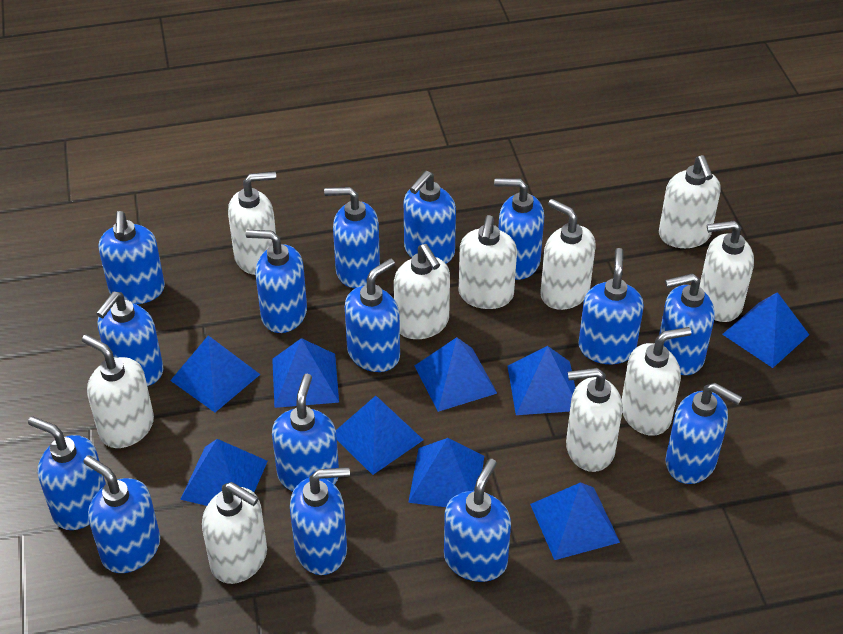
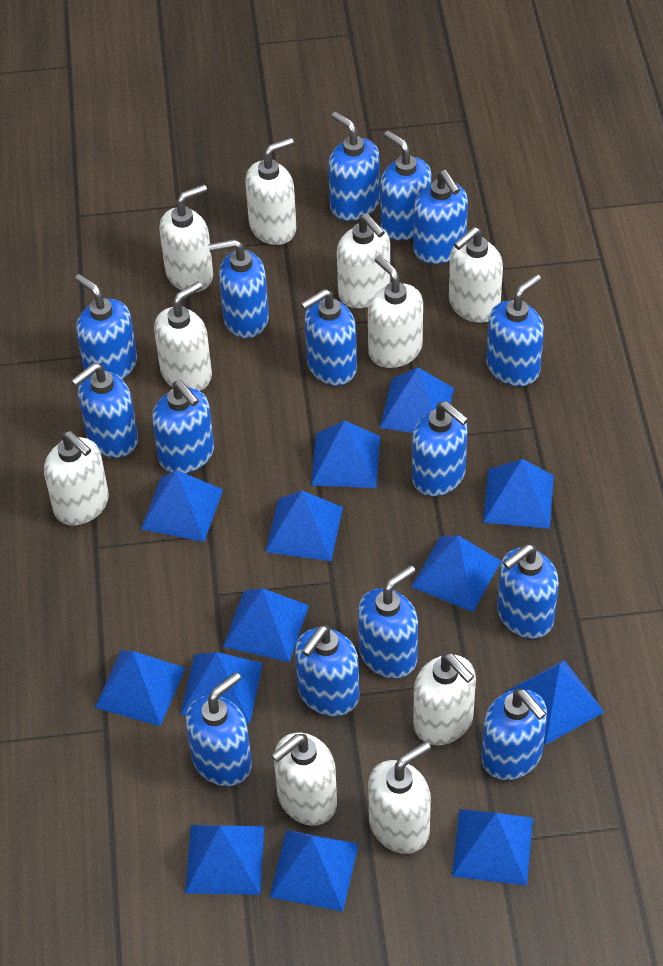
blue pyramid: [170,335,261,412] [180,439,268,506] [272,338,339,408] [336,396,423,475] [408,438,484,507] [415,337,497,412] [508,346,575,415] [530,482,620,560] [722,292,809,368] = 9 -> [95,650,185,726] [141,470,223,542] [180,652,263,724] [185,825,264,895] [223,588,309,662] [265,490,343,561] [270,830,359,911] [311,420,380,488] [380,367,454,433] [411,535,501,612] [452,809,533,886] [483,459,554,529] [506,660,604,745] = 13

